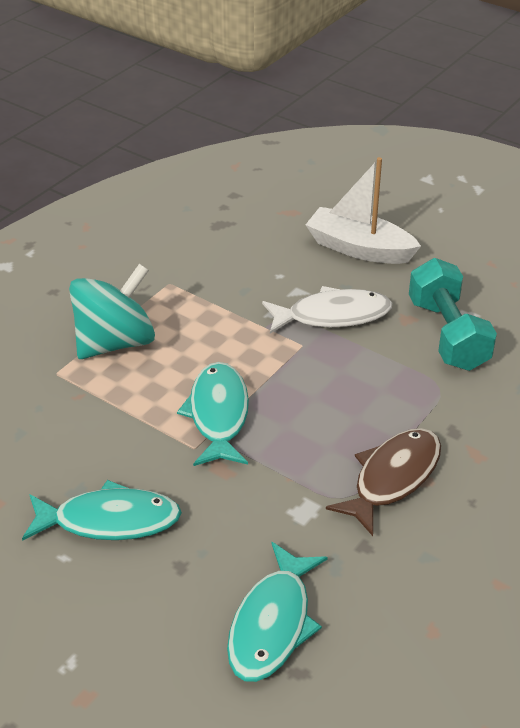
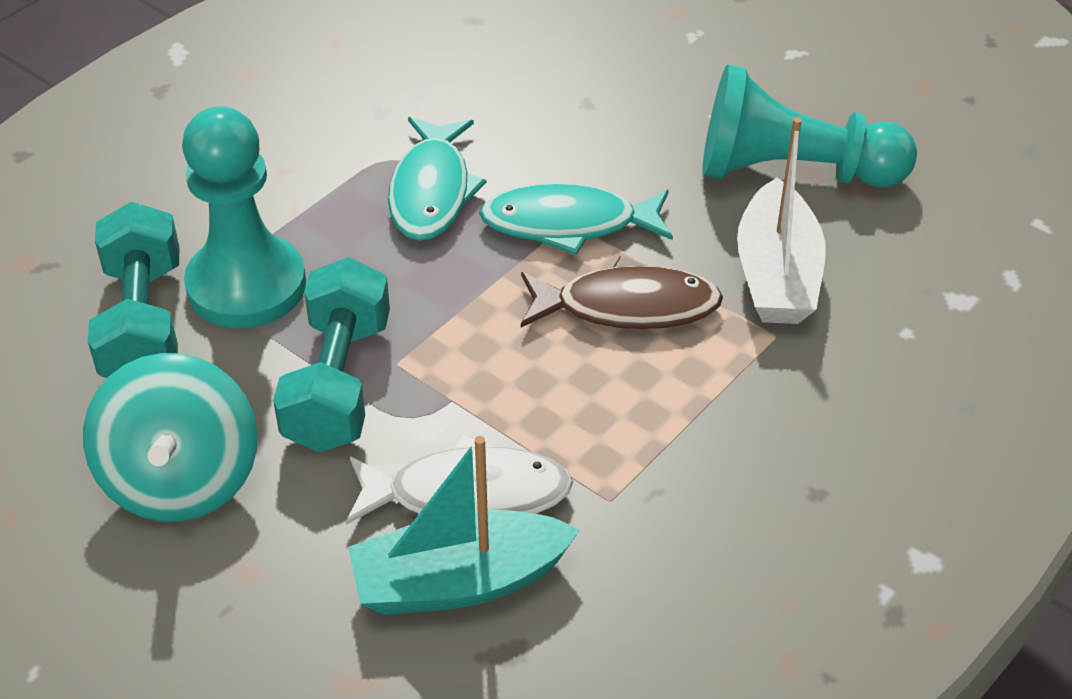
turquoise boat: none = 0 -> [348,436,580,615] = 1
turquoise dumbbell: [409,258,497,371] = 1 -> [88,202,179,378] [273,257,390,452] = 2
turquoise fish: [22,480,182,541] [177,362,249,466] [227,542,328,682] = 3 -> [388,117,486,241] [479,184,673,255] = 2
turquoise pawn: none = 0 -> [182,106,306,328] [702,65,917,188] = 2

